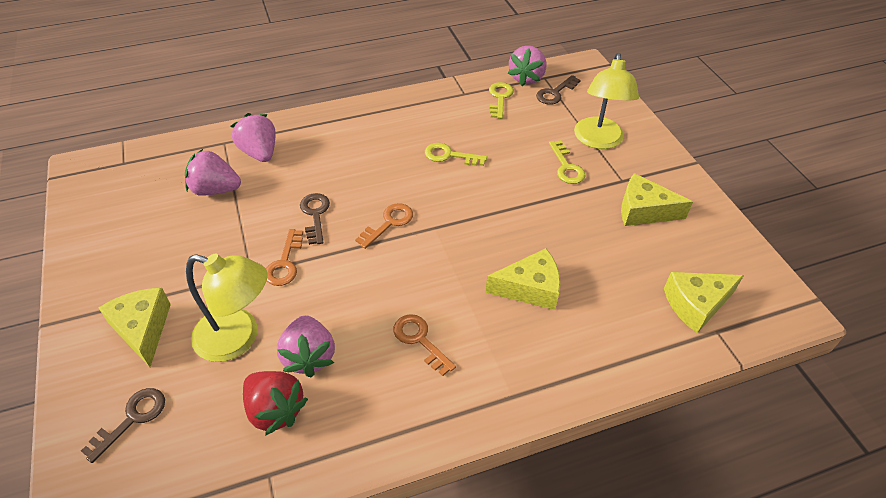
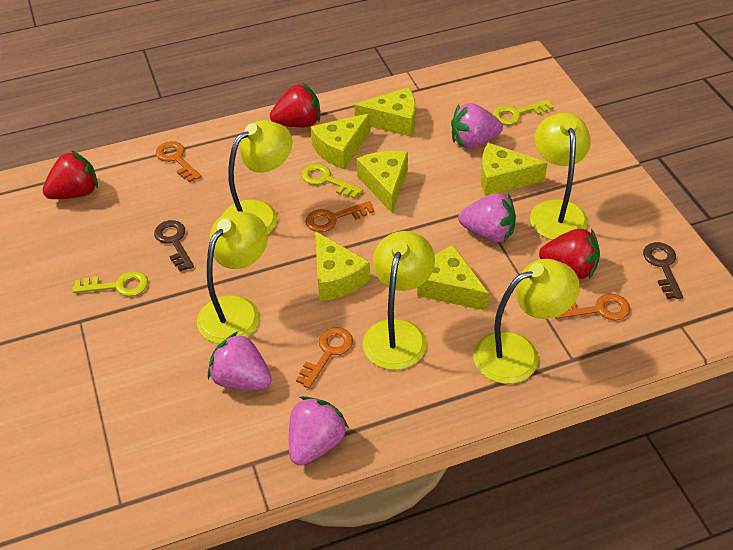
brown key: [81,388,165,463] [300,193,330,245] [536,75,581,105] = 3 -> [154,220,194,271] [643,242,683,299] = 2
orange key: [266,229,303,286] [355,203,413,249] [393,314,456,376] = 3 -> [156,141,202,182] [296,327,353,389] [306,201,374,232] [555,293,630,320] = 4
red strawberry: [243,371,308,436] = 1 -> [42,150,98,199] [270,83,320,127] [539,229,600,279] = 3
yellow cheese: [98,288,171,367] [485,248,560,310] [621,173,693,226] [664,272,744,333] = 4 -> [311,113,370,169] [315,231,370,301] [355,87,416,137] [357,151,408,214] [417,245,489,311] [481,143,548,196] = 6
yellow lamp: [186,253,268,362] [574,53,639,149] = 2 -> [197,211,268,344] [223,120,292,234] [363,231,435,370] [473,259,580,384] [530,113,591,240] = 5

